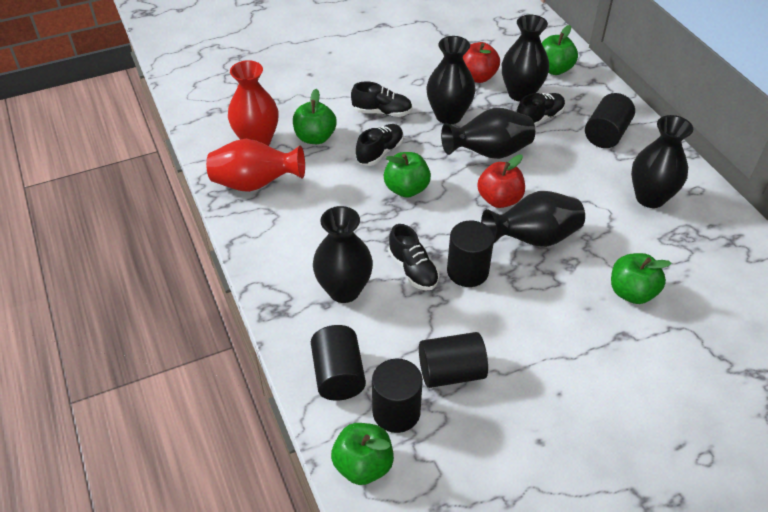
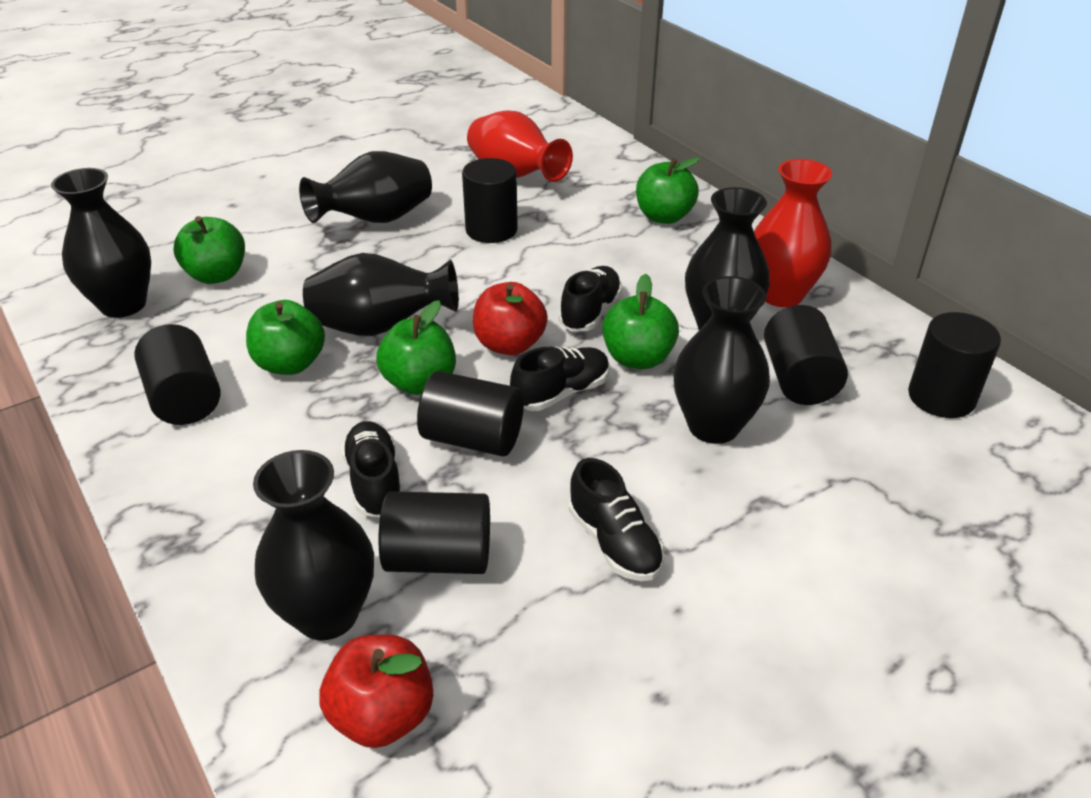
black cylinder: [311,325,366,401] [372,358,423,433] [419,332,488,388] [447,221,494,287] [585,93,635,148] = 5 -> [134,324,221,425] [379,491,490,574] [417,371,524,456] [462,158,518,243] [764,305,848,405] [908,312,1001,418] = 6

